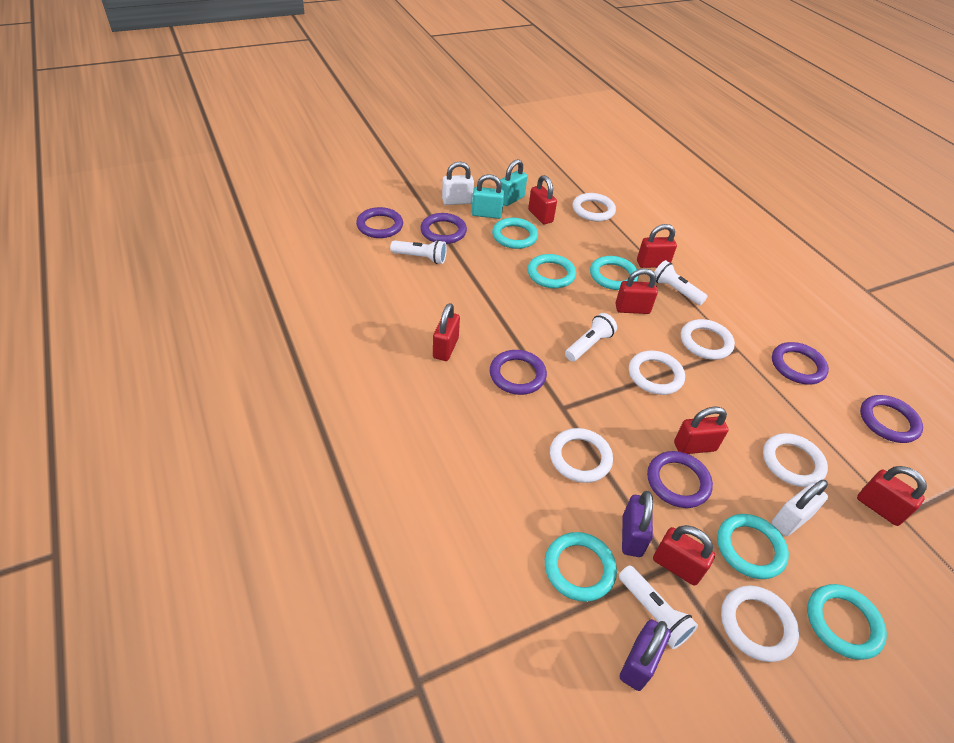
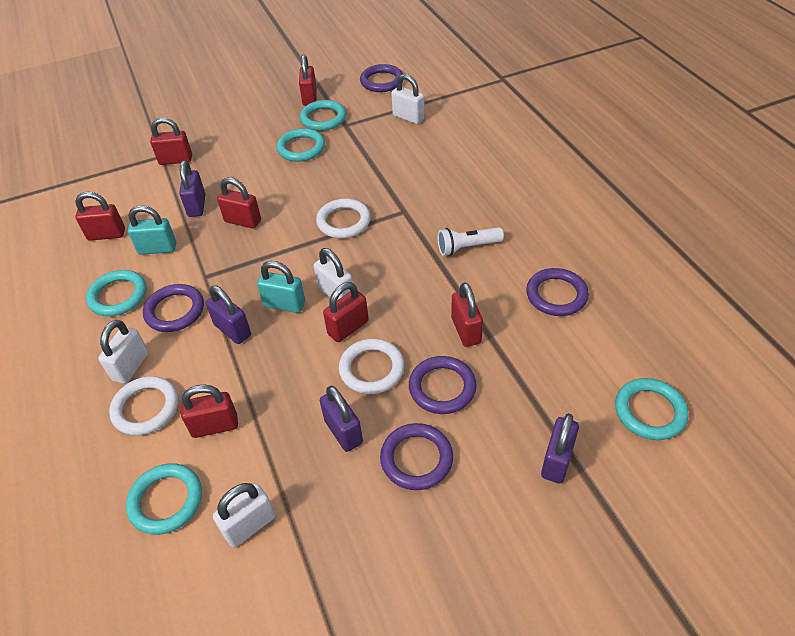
purple padlock: [620,619,671,691] [622,491,653,557] = 2 -> [179,160,206,217] [206,285,251,344] [320,386,363,452] [541,413,579,483] = 4
purple ring: [356,207,403,238] [420,213,467,244] [490,350,547,395] [647,451,713,508] [772,342,829,385] [860,395,923,443] = 6 -> [143,284,204,332] [360,64,403,92] [380,423,453,490] [409,356,477,414] [526,268,589,316] = 5
turquoise ring: [492,218,538,249] [527,254,576,288] [545,532,617,602] [590,256,639,290] [717,514,789,579] [807,584,887,660] = 6 -> [86,270,147,316] [126,463,202,535] [276,128,325,162] [300,100,346,131] [615,378,689,440] = 5
white flashlight: [390,240,447,264] [565,313,617,361] [619,565,698,649] [654,260,708,305] = 4 -> [438,227,504,256] = 1
white padlock: [442,161,474,205] [772,480,828,536] = 2 -> [98,320,149,384] [213,483,275,548] [314,248,353,300] [391,74,425,124] = 4
white ring: [550,428,613,483] [573,193,616,221] [629,351,685,395] [681,319,735,360] [721,585,799,662] [763,433,828,487] = 6 -> [109,376,178,436] [316,198,371,238] [339,339,404,394] = 3

